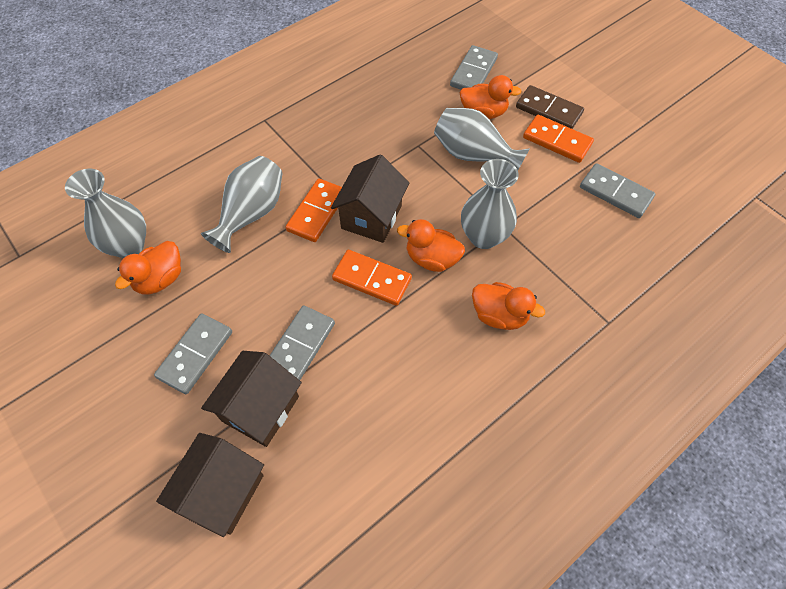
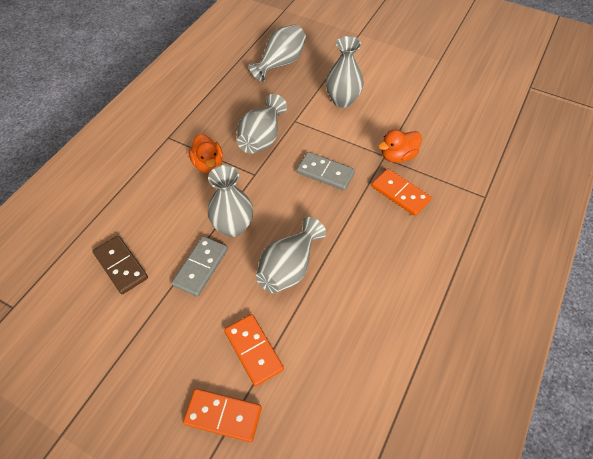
brown house: [156,433,264,537] [201,351,302,447] [331,154,409,243] = 3 -> none = 0
grey domino: [154,313,232,394] [270,305,335,380] [450,45,498,90] [580,163,656,218] = 4 -> [171,236,228,297] [297,152,355,191] = 2
grey vase: [65,169,146,258] [201,156,282,253] [434,108,530,170] [461,159,518,249] = 4 -> [208,165,253,237] [237,94,287,154] [249,25,306,82] [256,217,326,293] [326,36,364,108] = 5
orange duck: [115,241,181,295] [397,219,465,272] [459,75,522,119] [472,282,545,330] = 4 -> [189,134,223,174] [378,130,422,163] = 2

